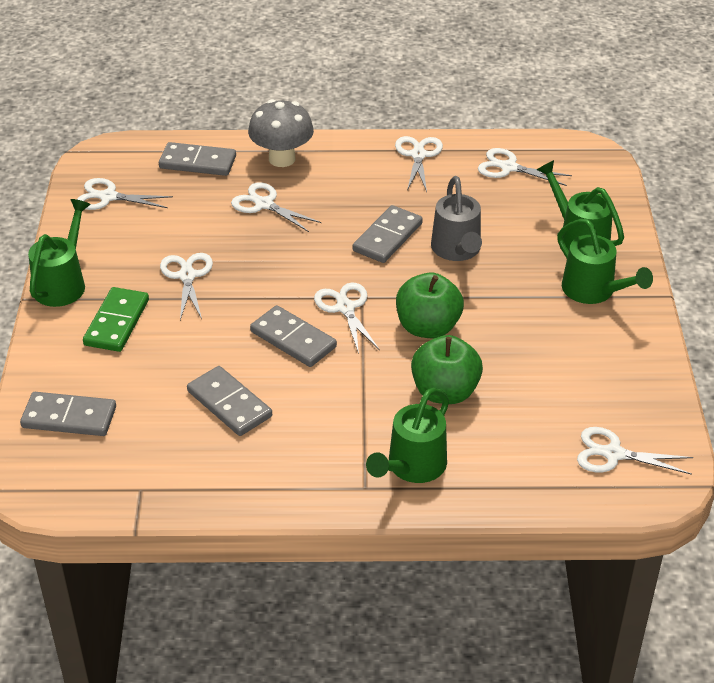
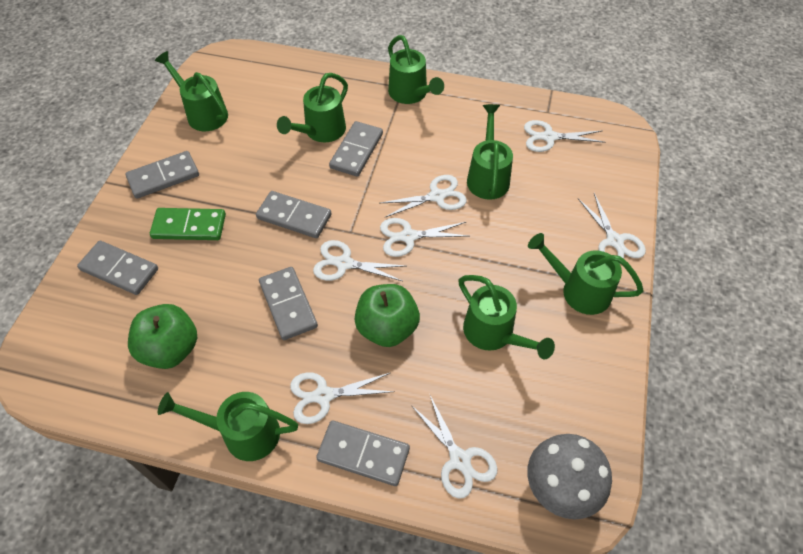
green watering can: [28,199,91,307] [366,388,449,483] [537,160,624,250] [557,219,653,304] = 4 -> [155,51,228,131] [158,392,298,461] [277,73,348,142] [388,35,444,104] [458,275,555,359] [467,104,513,200] [528,233,644,315] = 7
grey domino: [20,392,116,436] [159,142,236,176] [187,366,272,436] [250,305,337,367] [353,205,423,263] = 5 -> [77,241,158,295] [125,151,199,199] [256,191,332,238] [259,267,318,340] [316,420,410,486] [329,121,383,177] = 6
grey watering can: [431,176,482,261] = 1 -> none = 0

